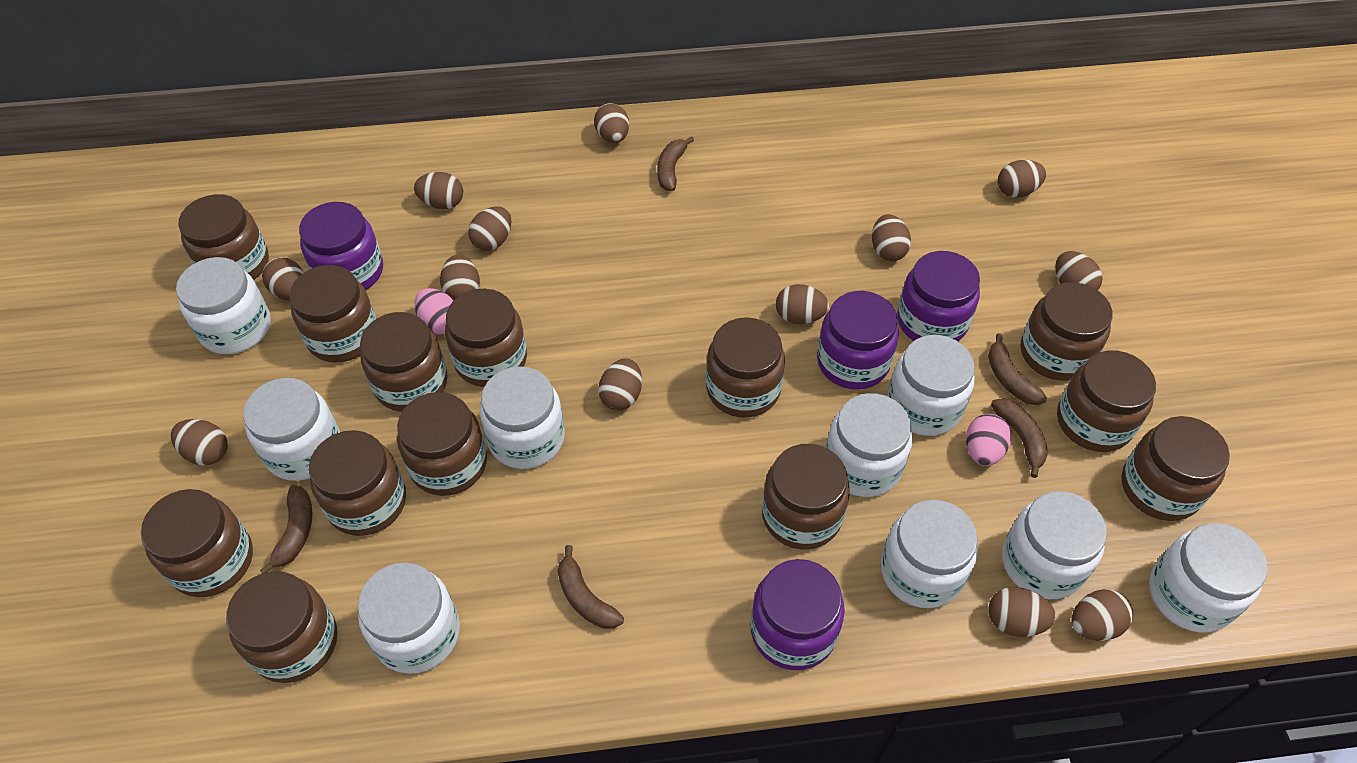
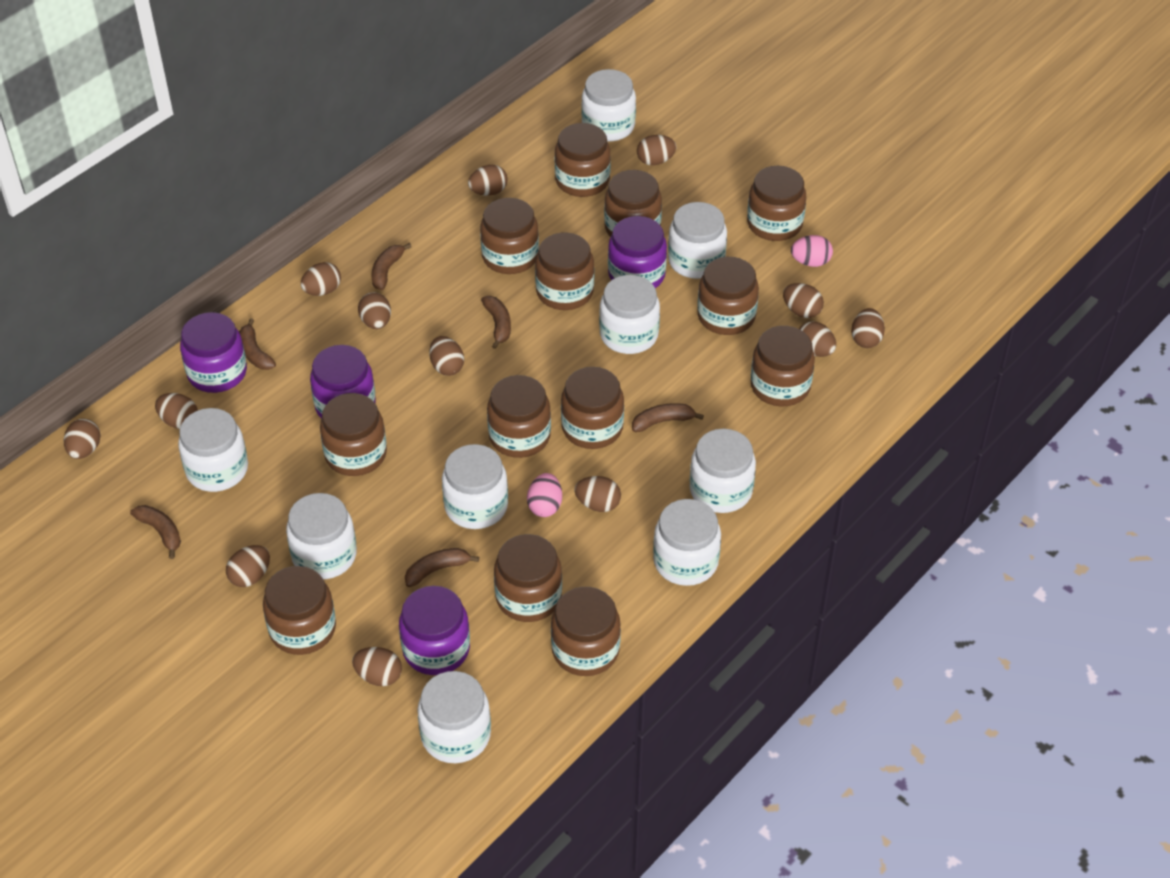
brown banana: [260,485,312,573] [557,545,624,629] [657,136,694,191] [988,333,1047,405] [991,398,1048,478] = 5 -> [130,505,181,559] [239,318,276,370] [371,243,412,290] [405,548,479,587] [481,296,511,349] [632,403,704,432] = 6

